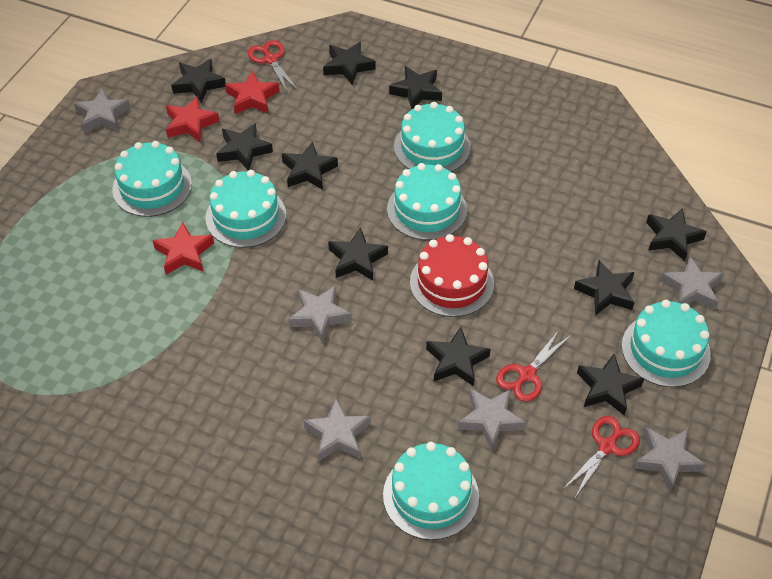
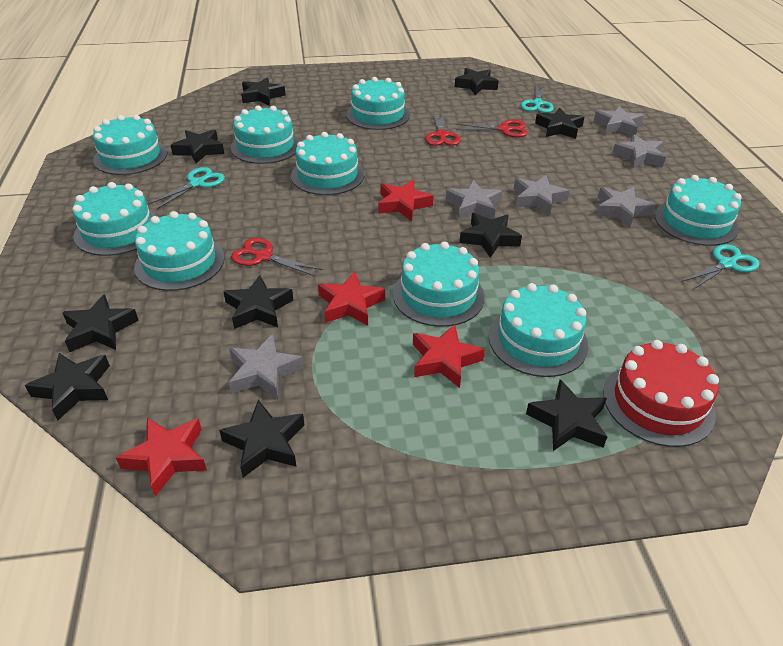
red star: [153,222,214,275] [166,96,220,142] [225,71,279,114] = 3 -> [116,418,207,497] [318,272,385,325] [378,180,434,221] [413,324,485,388] = 4
turquoise cake: [112,141,192,217] [205,170,286,248] [383,442,479,540] [387,163,467,240] [394,102,471,172] [622,300,711,387] = 6 -> [72,182,156,256] [93,115,167,175] [134,211,224,291] [231,106,300,164] [291,132,364,195] [346,77,410,130] [393,241,485,327] [489,283,589,377] [654,175,742,246] = 9
turquoise scissors: none = 0 -> [149,167,225,209] [521,84,554,113] [682,244,760,290] = 3

